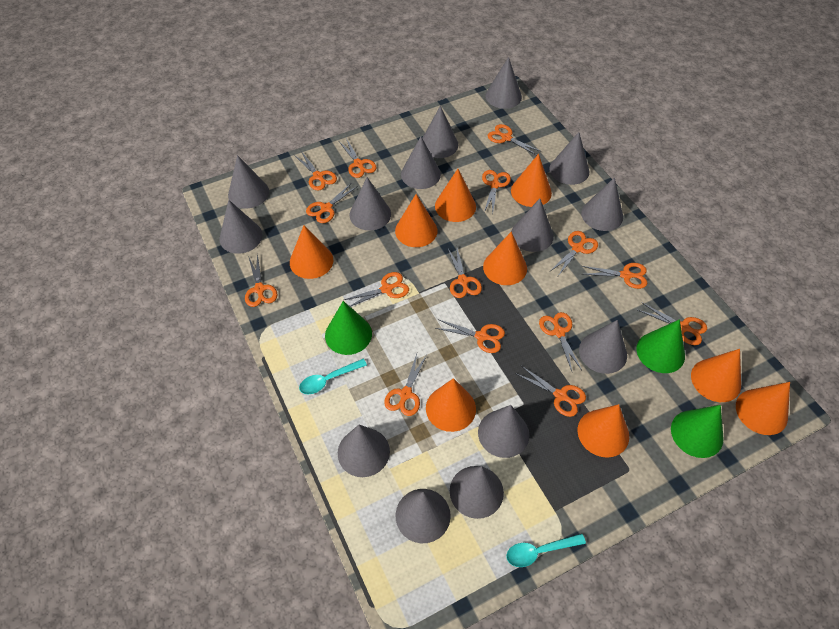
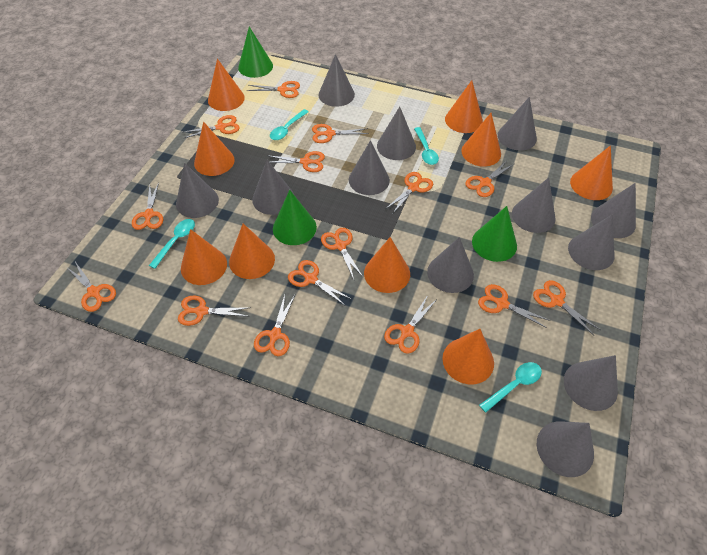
grey cone: [219,200,263,254] [228,155,269,208] [338,425,390,477] [350,177,391,231] [396,489,451,543] [401,137,441,189] [422,106,458,158] [450,466,504,519] [478,405,530,458] [485,57,522,109] [511,199,554,252] [550,132,589,185] [579,320,627,374] [581,177,623,231] = 14 -> [176,163,219,218] [252,160,294,215] [318,54,355,107] [349,140,390,195] [377,106,416,160] [427,237,474,293] [498,97,537,151] [512,177,556,233] [537,421,594,477] [564,355,618,411] [568,214,614,270] [591,183,636,238] = 12
turquoise spoon: [299,359,367,395] [506,534,586,567] = 2 -> [149,219,195,269] [270,109,308,140] [414,127,439,165] [479,362,542,413] = 4

